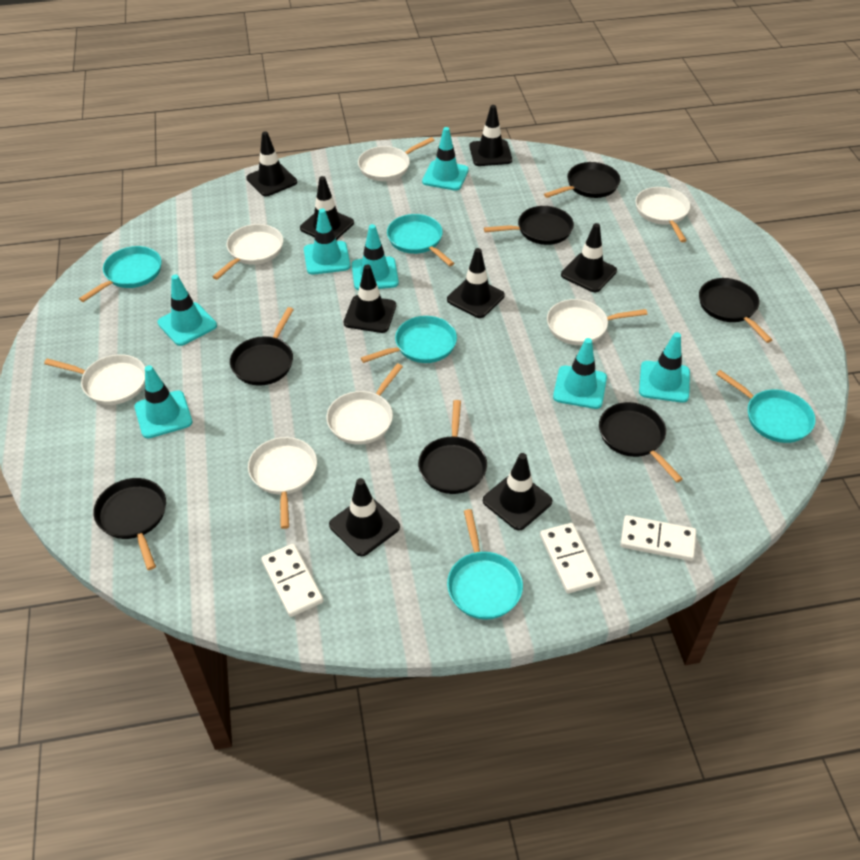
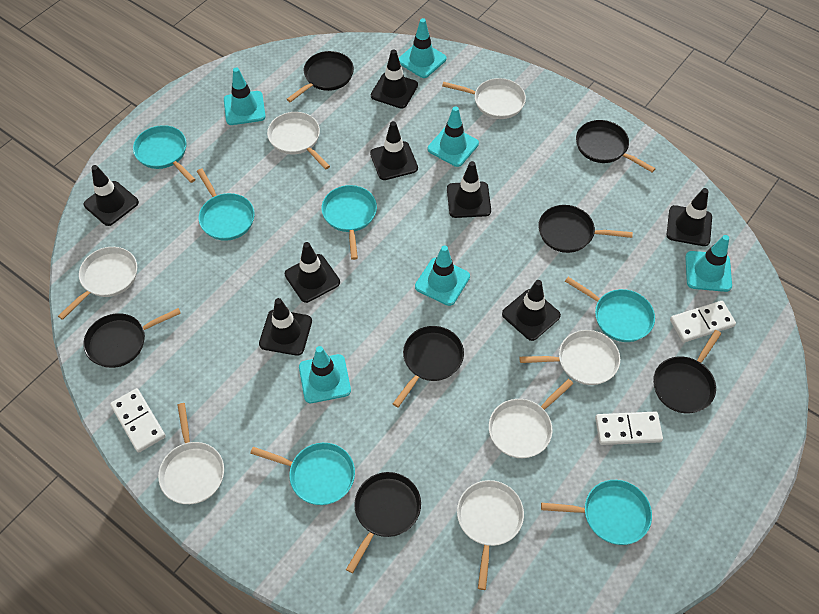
turquoise pan: [79,246,162,302] [361,316,457,363] [387,214,454,266] [447,509,523,620] [716,370,816,443] = 5 -> [133,125,196,183] [197,168,255,241] [250,443,355,505] [321,185,377,260] [541,480,652,545] [565,277,655,342] = 6
turquoise traffic cone: [135,365,192,438] [157,275,217,346] [304,209,350,275] [352,224,399,290] [422,127,469,191] [553,338,607,409] [639,332,690,403] = 7 -> [224,67,266,125] [299,346,351,403] [399,18,447,78] [415,245,470,306] [428,106,479,167] [685,235,732,292] = 6

